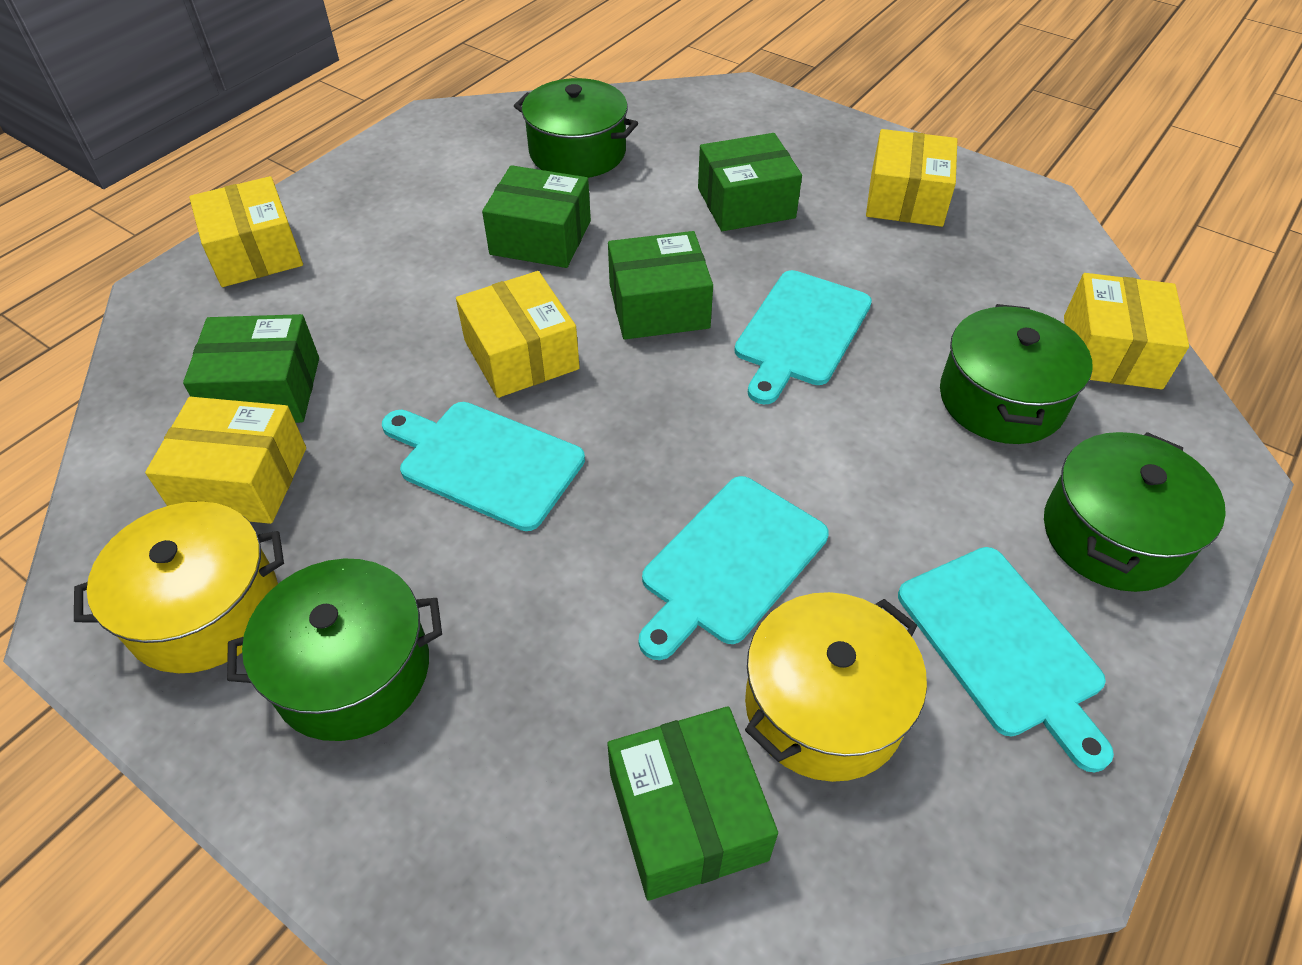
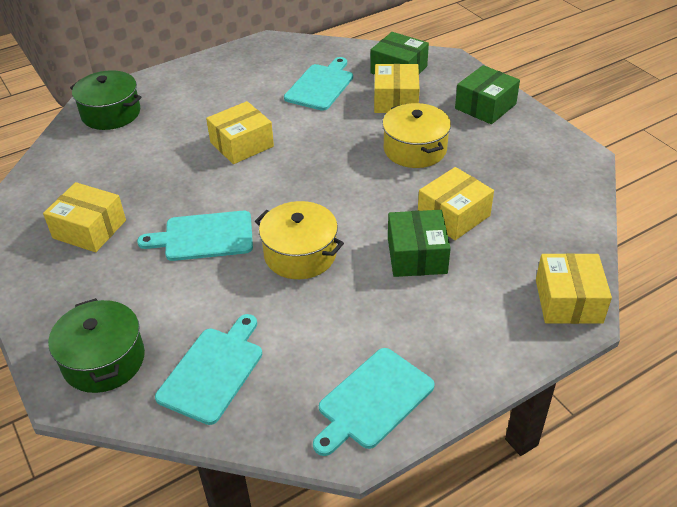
green box: [183,314,319,423] [482,165,591,268] [607,706,778,901] [608,231,713,340] [698,133,802,231] = 5 -> [370,32,429,75] [388,210,451,277] [455,65,520,124] = 3
green pot: [227,559,442,741] [514,78,638,178] [940,304,1092,444] [1044,432,1226,592] = 4 -> [48,298,145,393] [70,70,142,130] = 2

